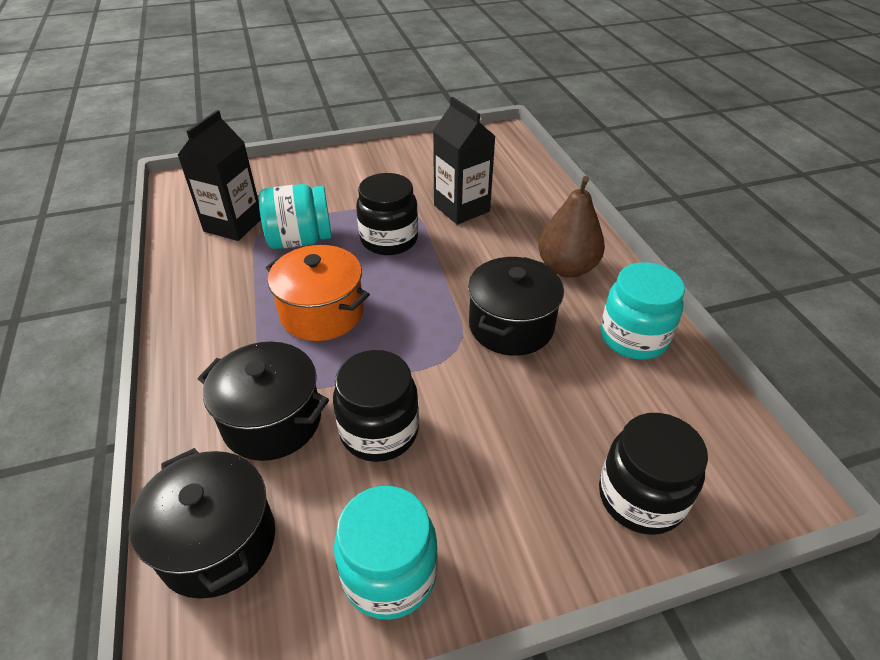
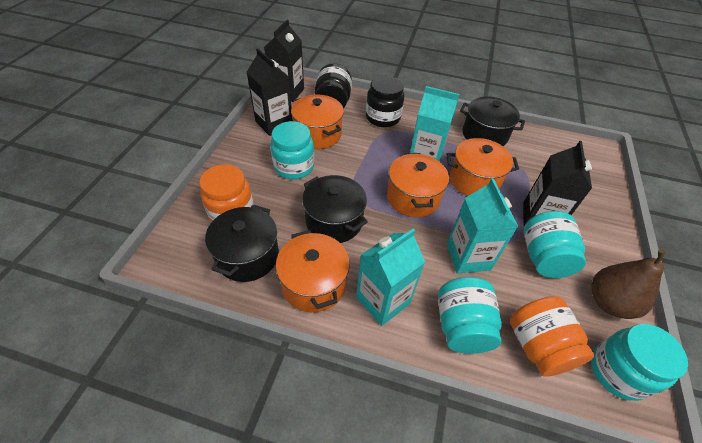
black carton: [177,110,261,241] [433,97,496,225] = 2 -> [247,49,293,136] [264,20,304,102] [523,141,592,226] = 3
black jar: [333,350,419,462] [356,173,418,255] [599,413,708,535] = 3 -> [315,63,352,108] [366,76,404,127] = 2
orange jar: none = 0 -> [200,164,254,222] [510,296,594,377] = 2
orange pot: [266,245,370,341] = 1 -> [276,230,350,312] [291,95,344,149] [387,153,449,217] [446,138,519,196] = 4
turquoise carton: none = 0 -> [356,229,425,326] [410,86,460,162] [447,178,518,274] = 3
turquoise jar: [259,184,332,249] [334,486,438,620] [600,262,685,360] = 3 -> [270,121,314,179] [438,277,502,354] [524,211,586,278] [591,324,688,401] = 4

